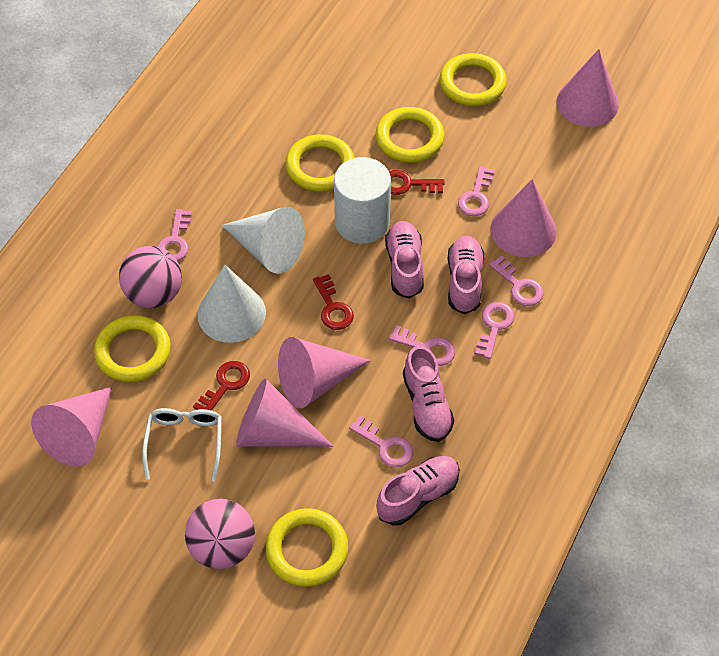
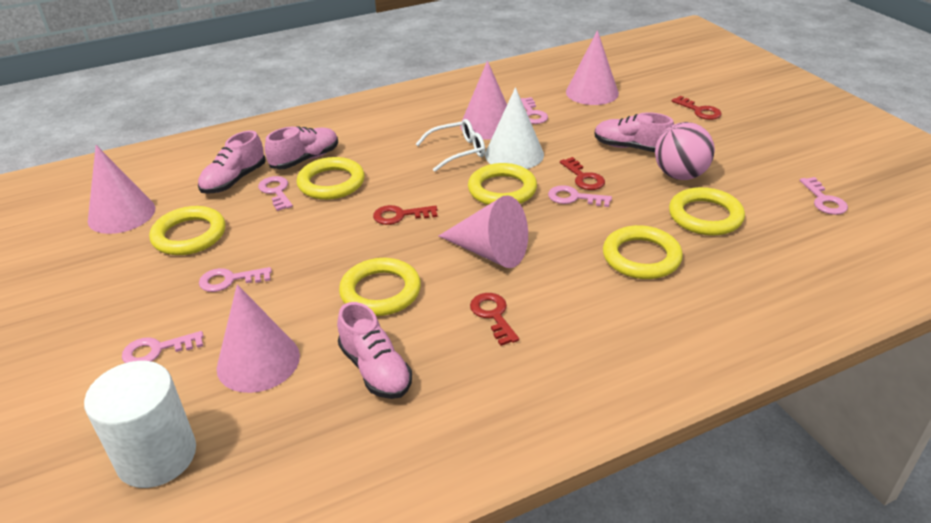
pink ball: [119,246,182,308] [185,498,255,569] = 2 -> [655,122,715,180] = 1
red key: [193,361,250,411] [313,274,354,330] [389,170,445,195] = 3 -> [373,205,438,225] [470,293,519,346] [560,157,605,190] [672,96,722,120] = 4
white cone: [197,265,266,343] [222,207,305,274] = 2 -> [485,87,544,169] = 1
yellow ring: [94,315,171,382] [265,508,348,587] [285,134,355,192] [375,107,444,163] [440,53,507,107] = 5 -> [149,206,226,255] [297,157,365,200] [339,258,421,316] [468,163,537,205] [603,225,683,279] [669,187,745,236] = 6

